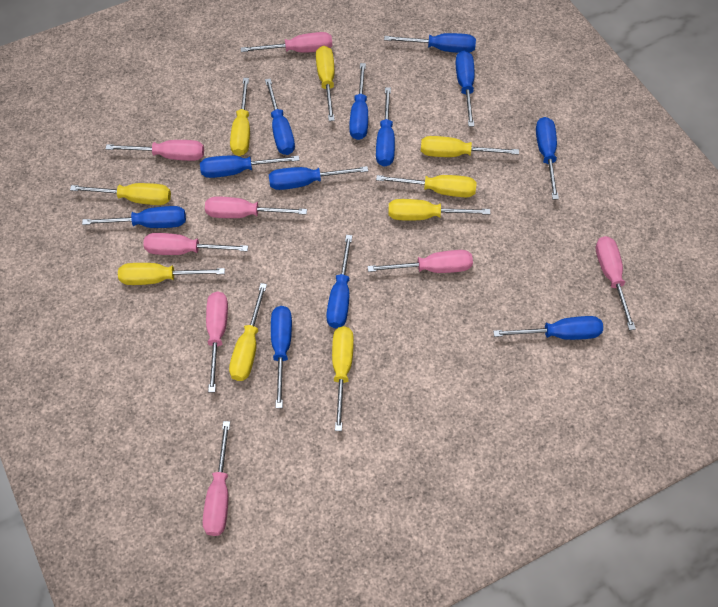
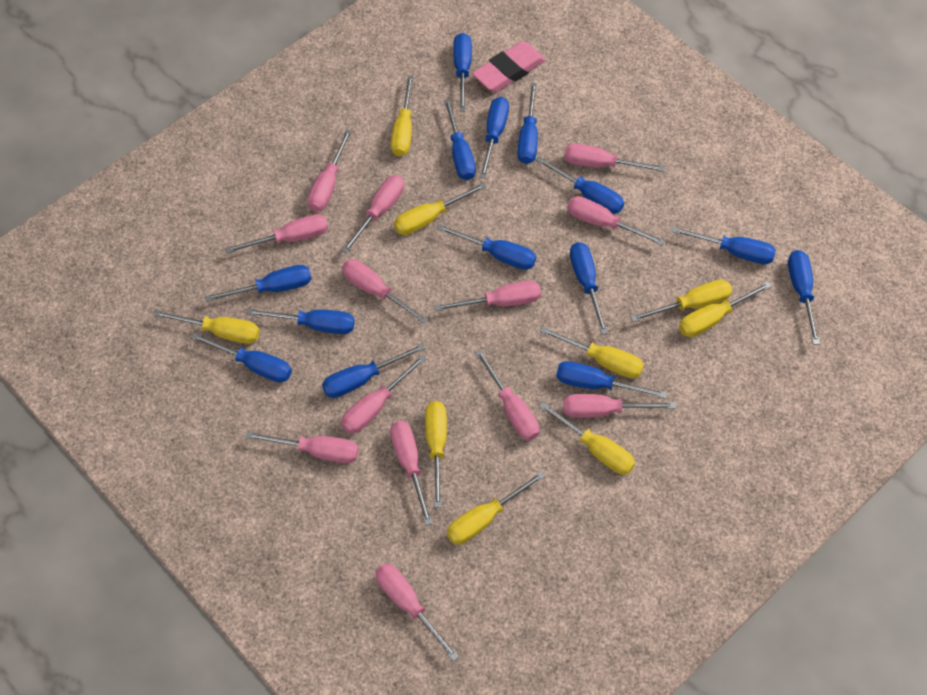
blue screwdriver: [82,206,186,228] [200,155,300,178] [265,79,295,155] [269,166,368,190] [271,306,292,408] [326,235,352,328] [349,63,368,140] [376,87,395,167] [384,33,476,53] [455,51,475,127] [493,316,603,340] [536,117,559,200] = 12 -> [191,333,292,382] [205,265,312,302] [247,309,355,334] [322,343,426,398] [437,224,536,270] [444,99,476,180] [453,33,472,111] [479,97,509,179] [518,83,538,164] [536,156,624,214] [556,361,667,399] [570,242,608,335] [671,226,776,264] [788,250,820,345] = 14
pink eraser: none = 0 -> [472,41,546,92] = 1
pink screwdriver: [106,140,204,161] [143,233,248,255] [203,421,230,536] [205,197,307,218] [206,291,228,392] [241,32,332,53] [367,250,473,273] [596,236,636,330] = 8 -> [225,214,328,253] [245,432,359,463] [308,130,352,211] [341,175,404,254] [341,355,427,434] [342,259,429,324] [376,563,459,661] [390,421,433,526] [434,281,541,311] [475,349,539,441] [563,394,676,418] [564,143,665,172] [567,196,665,246] = 13

